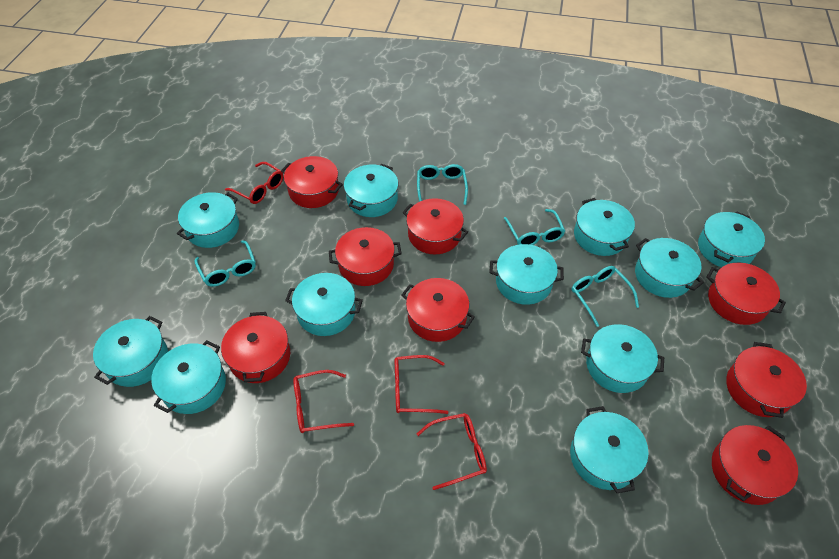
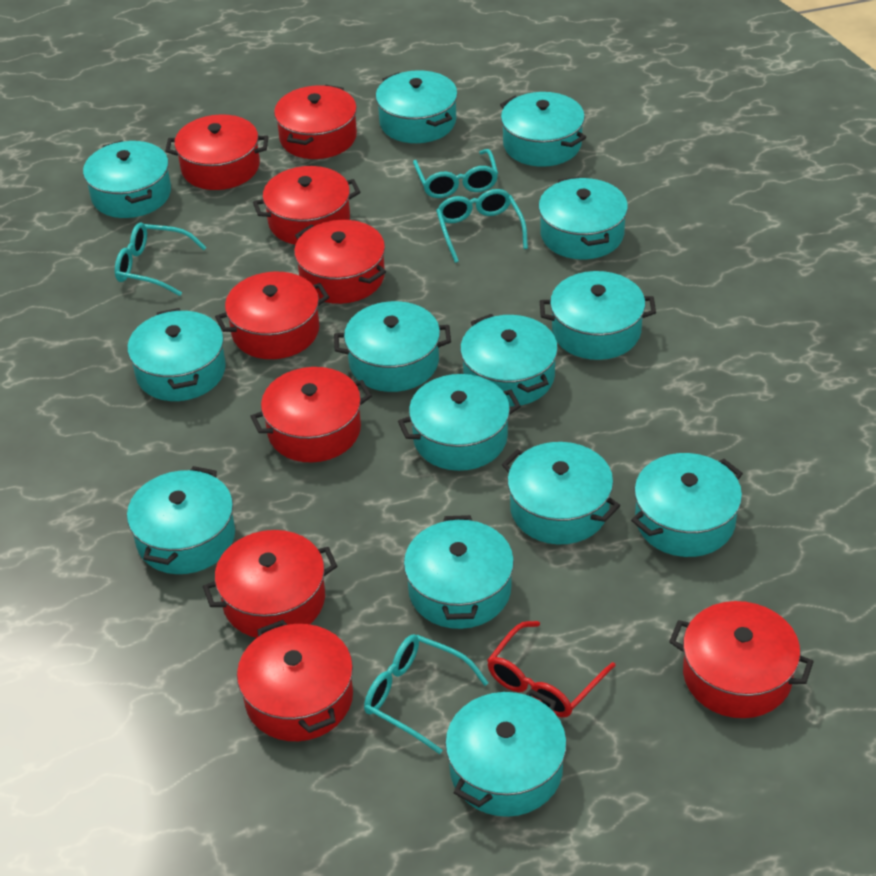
red glasses: [225,162,284,204] [293,370,354,433] [395,355,449,414] [417,413,487,490] = 4 -> [487,621,615,717] = 1
red pot: [221,312,290,383] [281,156,343,208] [329,227,402,286] [402,198,468,254] [402,278,475,342] [706,262,786,325] [712,425,798,505] [726,342,807,418] = 8 -> [165,114,268,190] [203,530,337,638] [215,272,329,359] [237,620,353,741] [250,367,372,462] [253,166,360,245] [274,84,357,159] [294,220,386,304] [669,601,814,718] = 9
turquoise pot: [93,316,168,387] [151,340,226,414] [177,192,239,248] [285,273,363,336] [344,164,398,217] [489,244,564,305] [570,406,649,493] [574,198,635,256] [581,324,664,393] [635,238,704,298] [698,211,765,267] = 11 -> [83,141,171,218] [127,308,226,401] [127,466,235,574] [334,301,451,392] [376,70,458,143] [398,374,521,471] [404,515,514,629] [445,689,567,817] [460,314,558,407] [500,92,586,167] [502,442,620,544] [538,176,628,259] [540,271,656,360] [631,453,743,557] = 14

